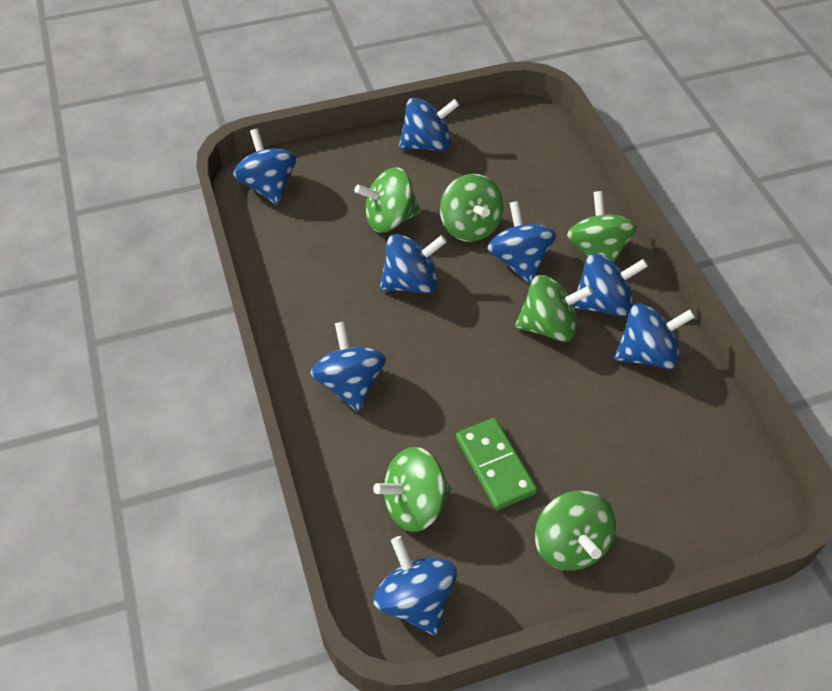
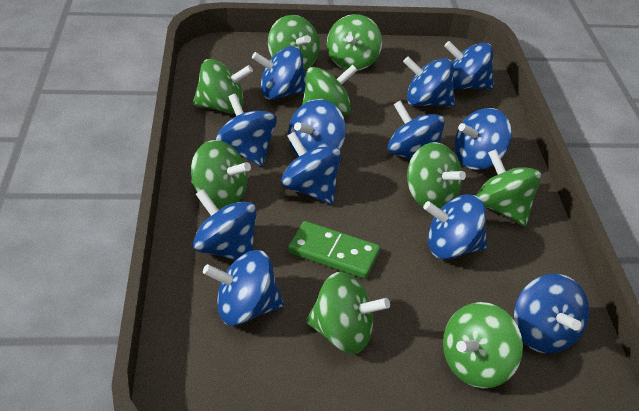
blue spinning top: [233,129,296,205] [311,321,386,412] [373,536,457,636] [380,234,447,293] [399,98,459,151] [487,201,556,284] [573,253,648,317] [615,303,695,369] = 8 -> [193,189,257,260] [203,250,284,326] [216,94,277,167] [252,46,306,100] [281,132,341,205] [288,99,346,157] [387,100,445,159] [403,56,455,107] [423,194,487,259] [444,41,494,89] [455,108,512,170] [514,274,589,353] = 12
green spinning top: [354,167,421,233] [373,447,451,532] [440,174,504,242] [515,275,593,342] [535,490,616,570] [567,191,637,262] = 6 -> [191,140,251,209] [193,59,253,114] [268,15,320,70] [302,65,357,115] [306,272,390,354] [327,14,382,71] [407,142,466,209] [443,302,523,388] [476,149,541,226] = 9

